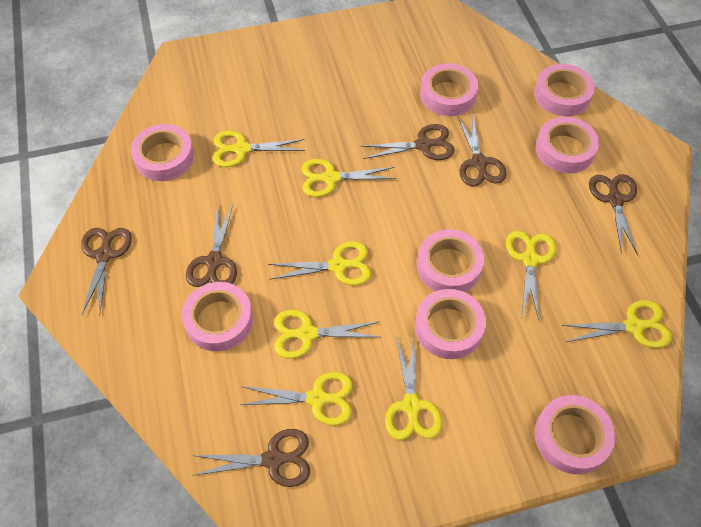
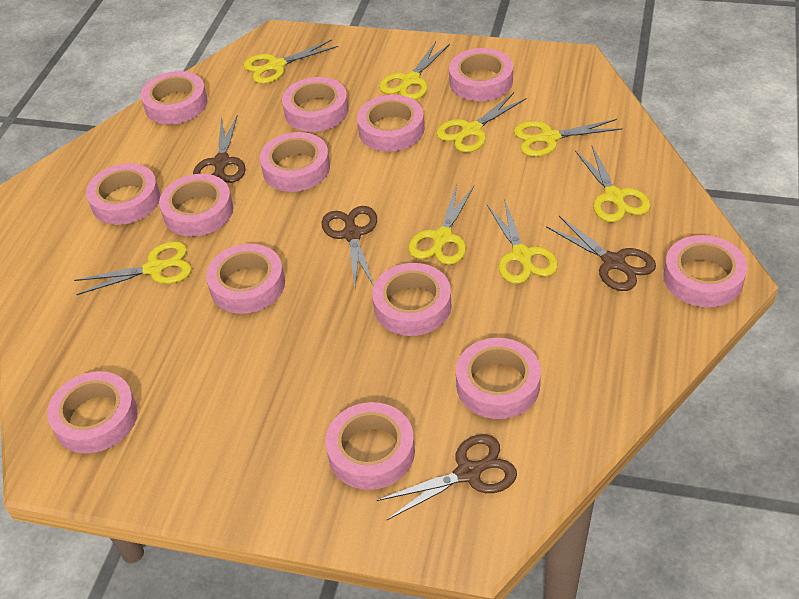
brown scissors: [81,228,132,316] [186,204,237,287] [192,429,310,487] [361,124,455,160] [458,114,507,186] [589,174,638,255] = 6 -> [193,115,246,183] [321,206,377,287] [377,434,517,520] [546,216,656,291] = 4
pink tape: [131,124,194,181] [182,282,253,351] [415,289,486,359] [417,229,484,292] [420,63,478,116] [534,64,595,117] [534,395,615,474] [535,117,600,173] = 8 -> [47,371,138,453] [86,163,160,225] [141,71,208,125] [159,174,233,237] [206,244,285,314] [260,132,330,192] [282,77,349,132] [325,402,415,490] [357,95,424,152] [372,263,451,336] [449,48,513,101] [456,338,541,419] [663,235,747,307] = 13

